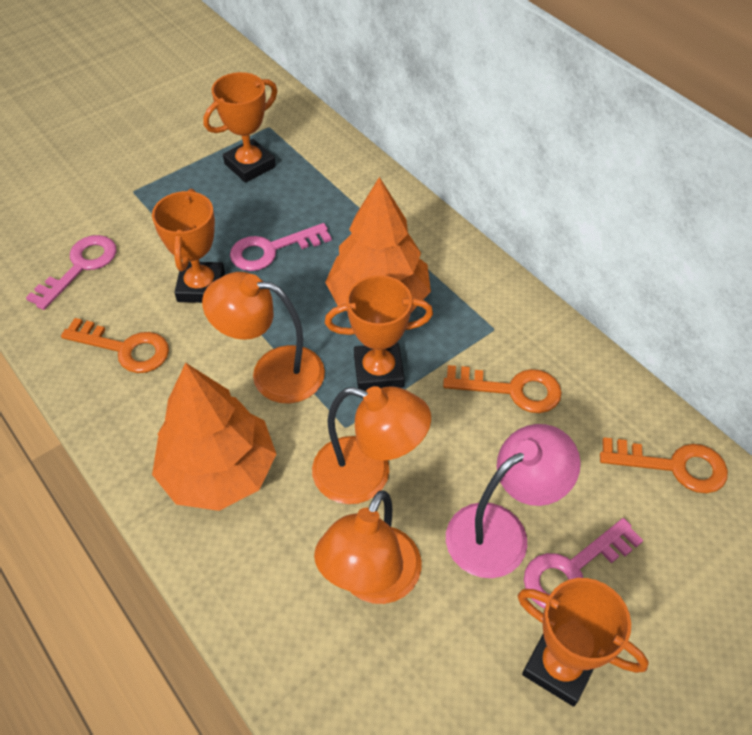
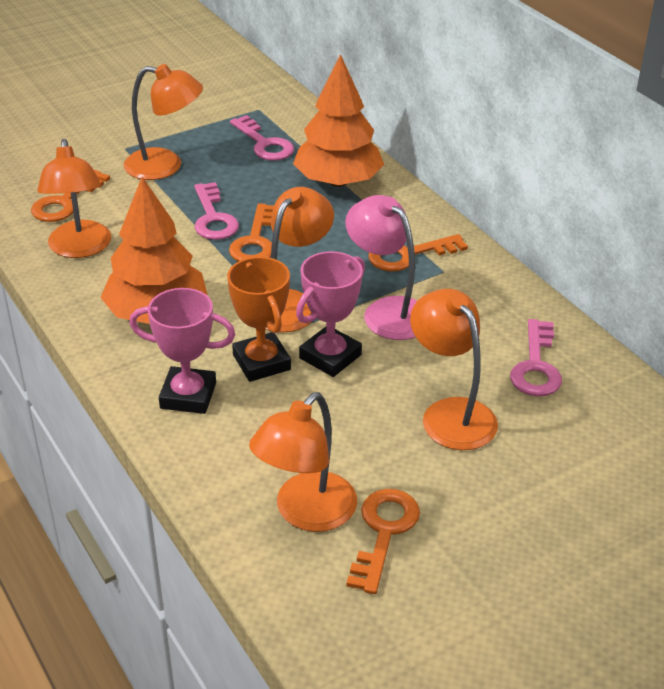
orange key: [61,318,169,373] [443,365,562,413] [600,437,728,493] = 3 -> [31,170,110,222] [229,203,274,262] [346,489,420,594] [368,234,468,271] = 4
orange lamp: [202,272,325,404] [312,386,431,504] [314,491,421,604] = 3 -> [37,139,111,258] [124,64,203,180] [249,392,357,532] [265,187,334,332] [410,289,498,450] = 5
orange trophy: [152,189,225,303] [203,72,277,183] [325,275,433,391] [517,578,649,707] = 4 -> [227,257,291,382] = 1
pink trophy: none = 0 -> [129,288,236,414] [296,251,365,377] = 2

